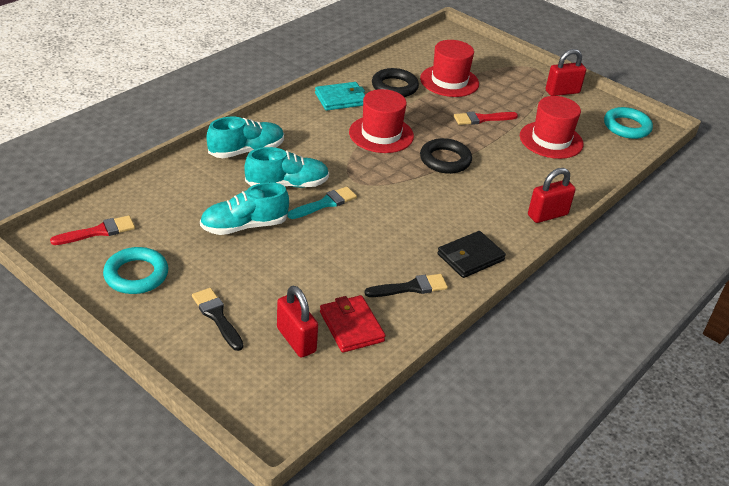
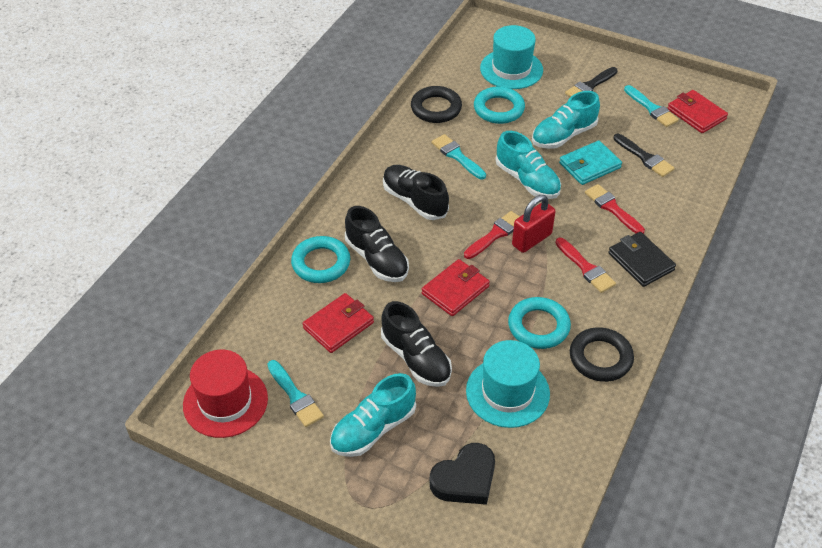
black heart: none = 0 -> [430,443,495,505] = 1
black shoe: none = 0 -> [345,206,409,282] [381,301,452,387] [383,165,449,220] = 3
red brush: [50,215,135,245] [454,112,518,125] = 2 -> [464,211,520,259] [555,238,616,293] [585,184,645,234] = 3
red hat: [349,89,414,153] [420,40,479,97] [520,96,584,159] = 3 -> [183,350,268,438] = 1
red padlock: [277,286,318,358] [528,168,576,223] [545,49,586,96] = 3 -> [512,195,556,253] = 1
red wallet: [320,295,386,353] = 1 -> [303,293,374,353] [422,259,490,316] [667,90,728,133] = 3
turquoise brush: [287,187,357,219] = 1 -> [267,360,324,427] [432,134,486,179] [624,85,679,127] = 3
turquoise hat: none = 0 -> [466,340,550,428] [480,25,543,89] = 2
turquoise ring: [103,247,168,294] [604,107,653,139] = 2 -> [291,236,350,283] [474,86,525,124] [508,297,571,349] = 3

